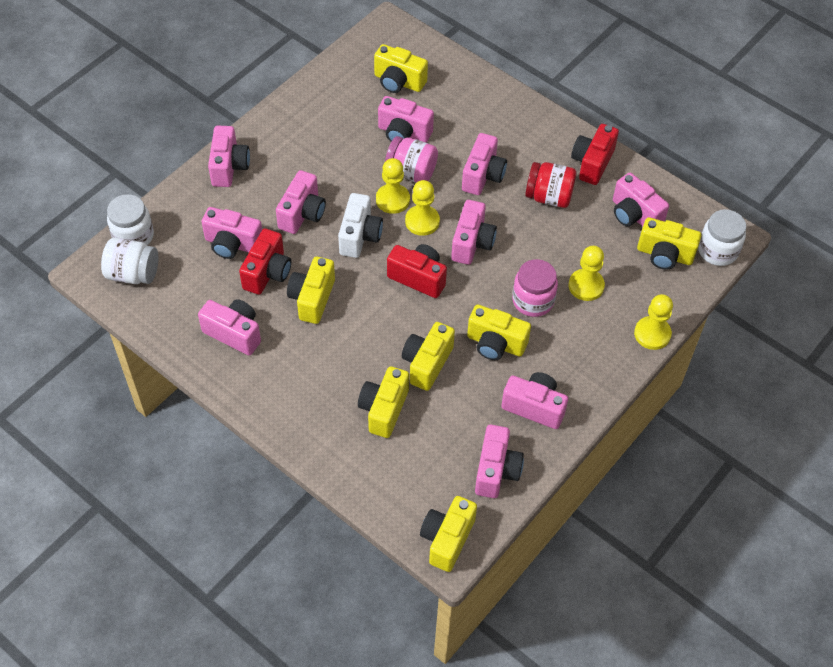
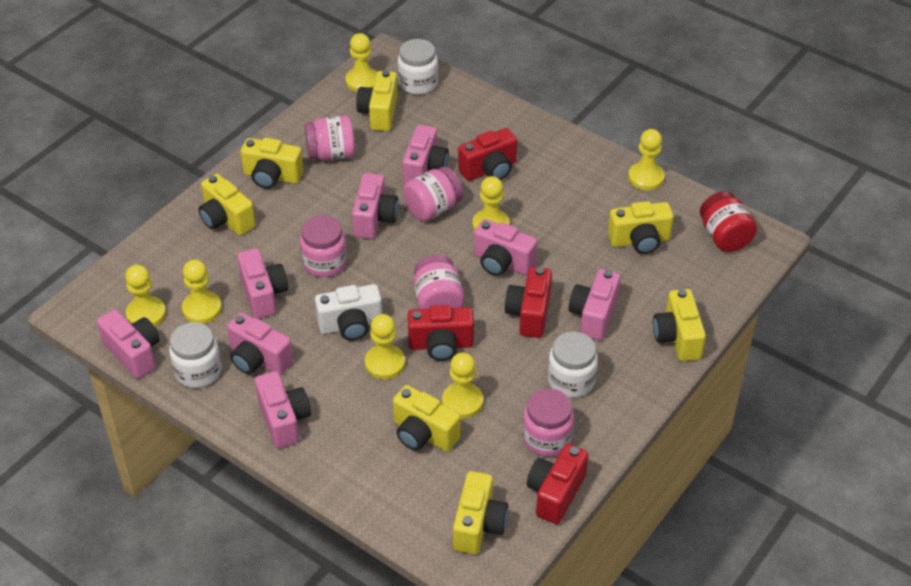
pink camera: [198,299,261,356] [202,207,262,259] [208,126,250,187] [276,170,326,234] [378,96,434,142] [451,200,497,265] [462,133,507,195] [475,425,524,498] [501,372,568,429] [613,173,669,227] = 10 -> [97,309,160,379] [227,312,293,375] [237,248,288,318] [255,371,311,448] [352,173,398,239] [402,125,449,185] [474,219,537,276] [569,269,621,340] = 8
pink jar: [385,136,438,183] [512,259,558,317] = 2 -> [300,215,347,277] [305,115,355,161] [403,166,463,222] [414,255,464,309] [523,389,574,457] = 5
red camera: [239,228,291,295] [387,244,447,298] [571,124,619,185] = 3 -> [408,305,474,361] [458,128,517,181] [505,267,552,338] [527,444,588,524] = 4
yellow pawn: [376,158,410,214] [405,180,440,236] [569,246,605,301] [634,294,673,350] = 4 -> [125,265,166,327] [182,259,222,324] [345,33,377,92] [365,314,405,379] [442,353,483,418] [473,176,510,231] [628,129,665,190] = 7

